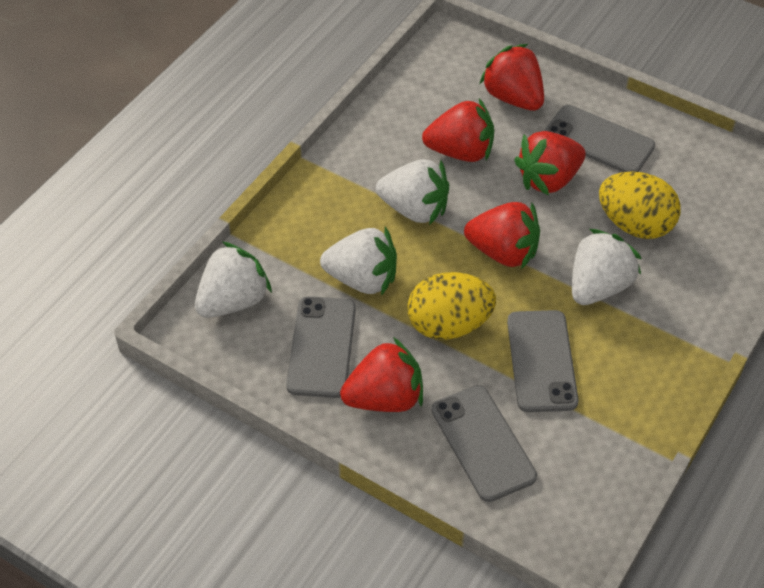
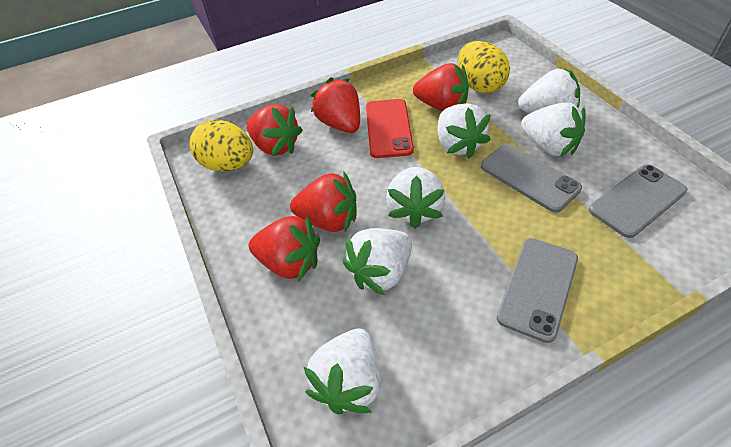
grey phone: [286,296,356,398] [432,385,537,502] [507,310,579,412] [545,105,655,172] = 4 -> [481,144,582,213] [497,238,578,343] [589,165,687,238] = 3
red phone: none = 0 -> [366,99,414,158] = 1
white strawberry: [195,242,272,318] [320,227,397,296] [376,159,449,225] [572,229,642,305] = 4 -> [304,328,381,414] [343,228,412,295] [386,167,445,229] [438,103,491,158] [518,68,580,113] [521,102,586,157] = 6

